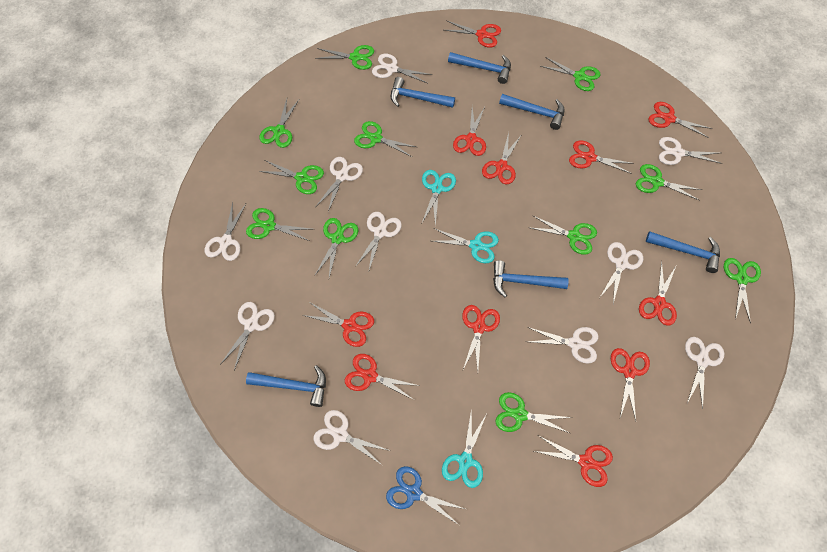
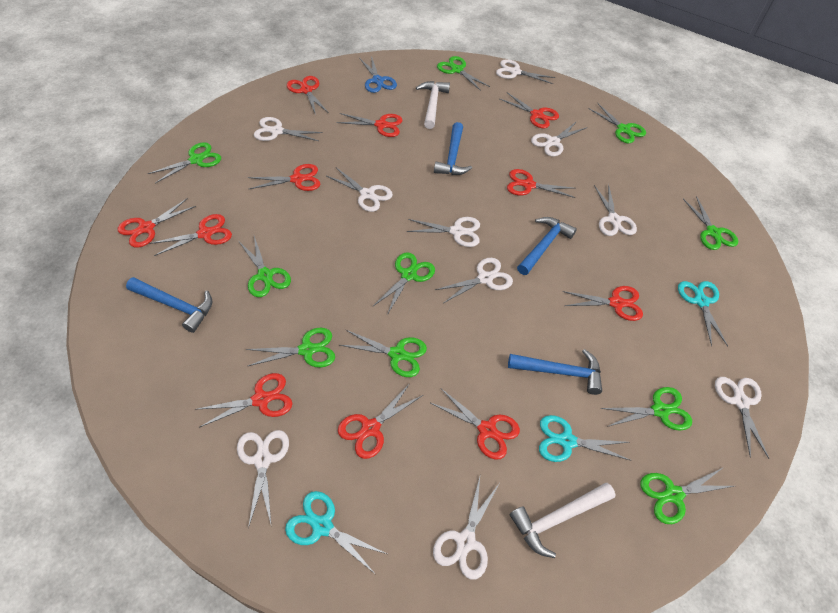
blue hammer: [246,365,326,407] [391,77,455,108] [448,52,511,84] [493,260,568,297] [499,94,564,130] [646,231,720,273] = 6 -> [126,277,213,333] [434,122,472,175] [508,349,602,395] [517,217,577,275] = 4
green scissors: [246,208,311,241] [259,99,299,148] [259,160,324,194] [315,45,374,70] [315,218,358,278] [354,121,416,157] [495,392,573,433] [531,216,597,255] [541,57,600,91] [636,164,702,201] [724,258,761,323] = 11 -> [148,142,221,183] [239,236,291,297] [246,328,335,368] [340,330,427,377] [372,252,435,315] [437,56,490,91] [588,103,646,143] [601,387,692,431] [640,467,734,524] [683,196,738,250] = 10
white hammer: none = 0 -> [416,81,450,129] [510,483,615,558] = 2

